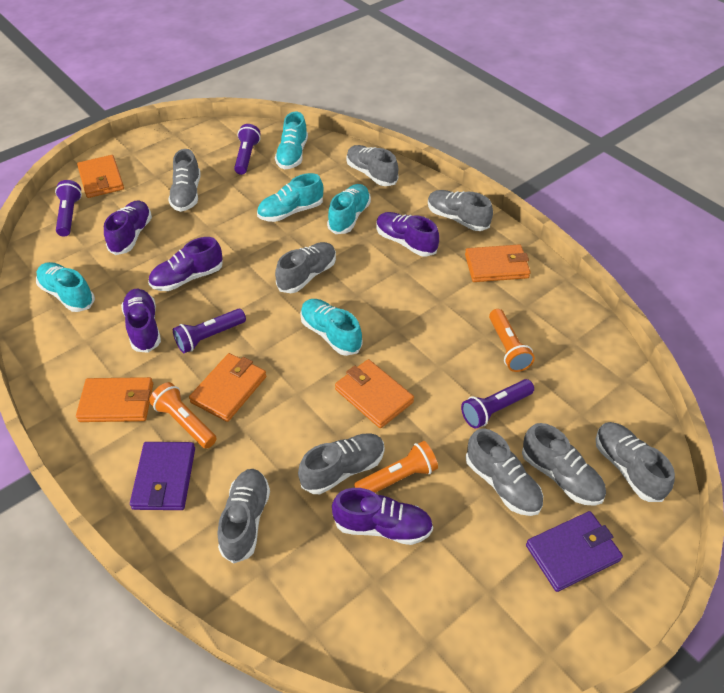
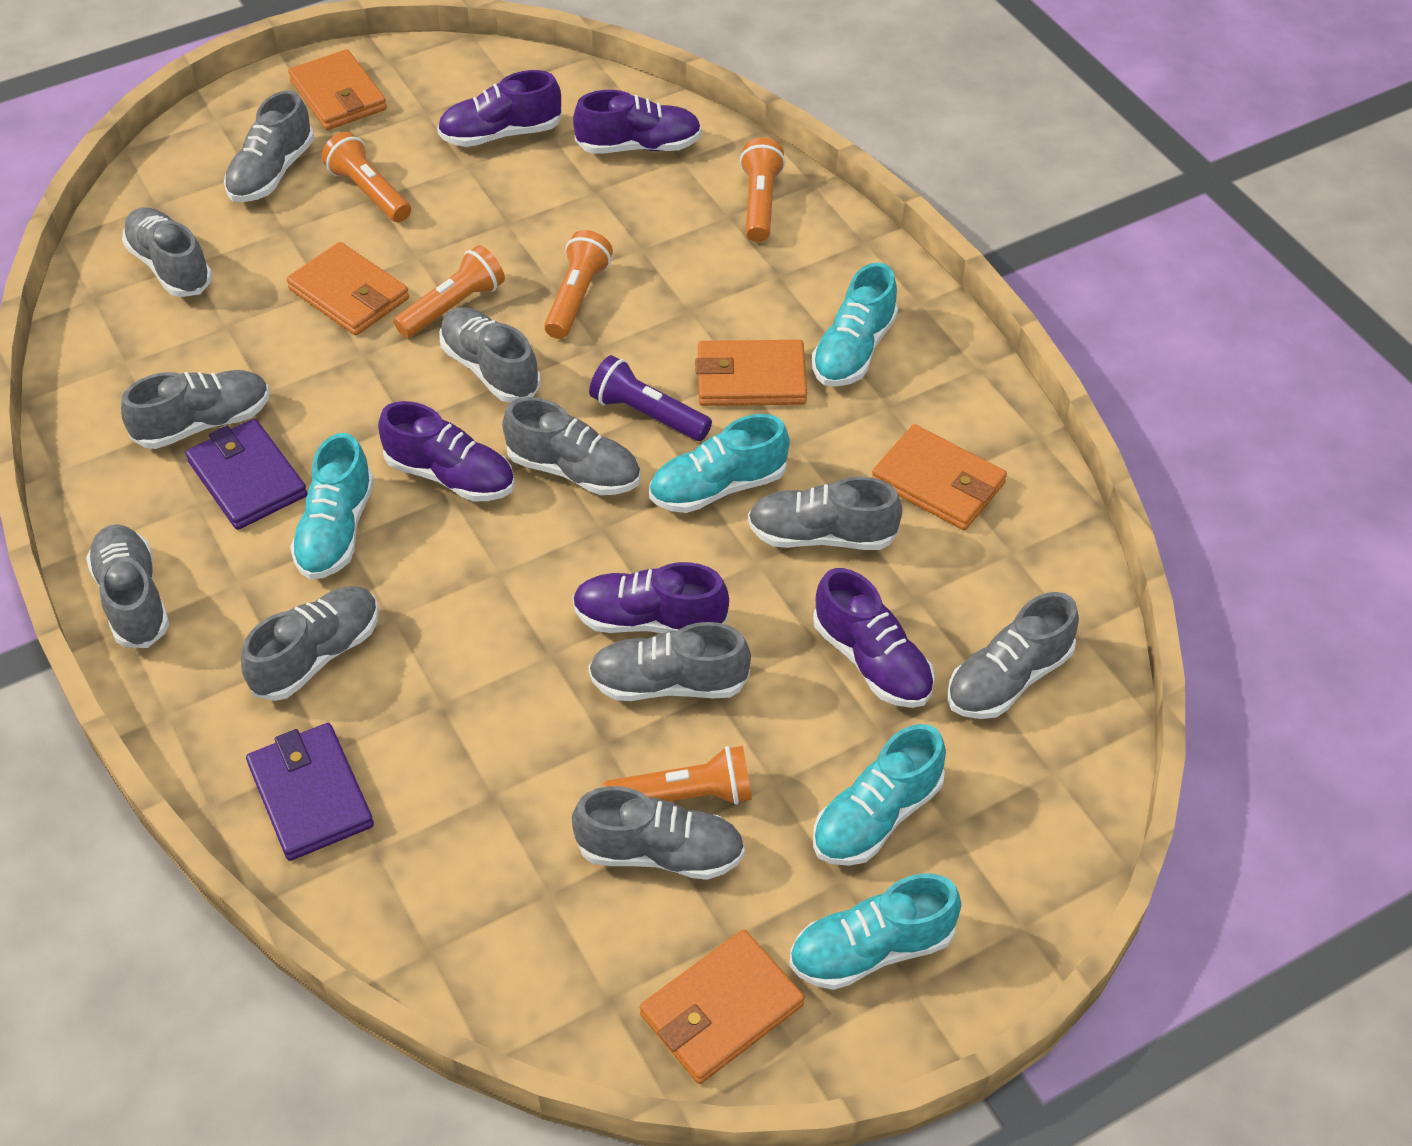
grey shoe: [168,149,201,212] [218,469,270,564] [275,242,336,293] [298,433,385,494] [346,145,398,186] [428,190,493,231] [466,429,543,516] [522,423,606,506] [596,422,675,502] = 9 -> [86,524,169,648] [121,370,270,449] [122,207,212,297] [224,90,314,202] [241,586,379,701] [439,307,541,403] [502,397,640,495] [572,786,745,880] [588,622,751,701] [748,477,902,550] [947,592,1079,719] = 11
orange flashlight: [149,382,217,449] [354,441,438,493] [489,309,535,372] = 3 -> [322,132,411,222] [394,245,505,338] [544,230,613,339] [604,746,752,805] [740,138,785,242] = 5
purple flashlight: [55,180,82,237] [173,309,246,353] [234,124,261,175] [461,379,534,428] = 4 -> [589,355,712,441] = 1

